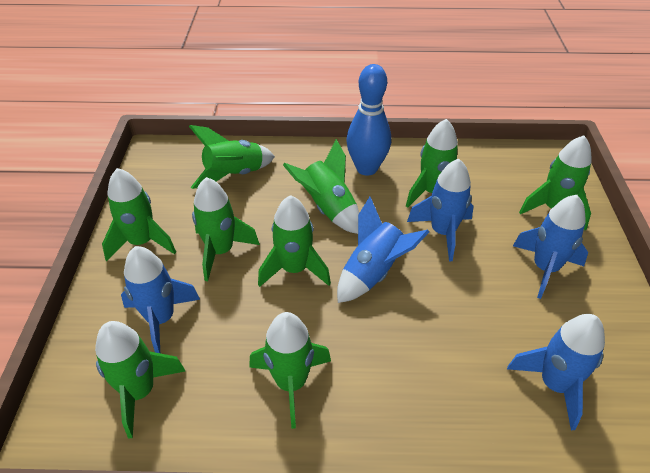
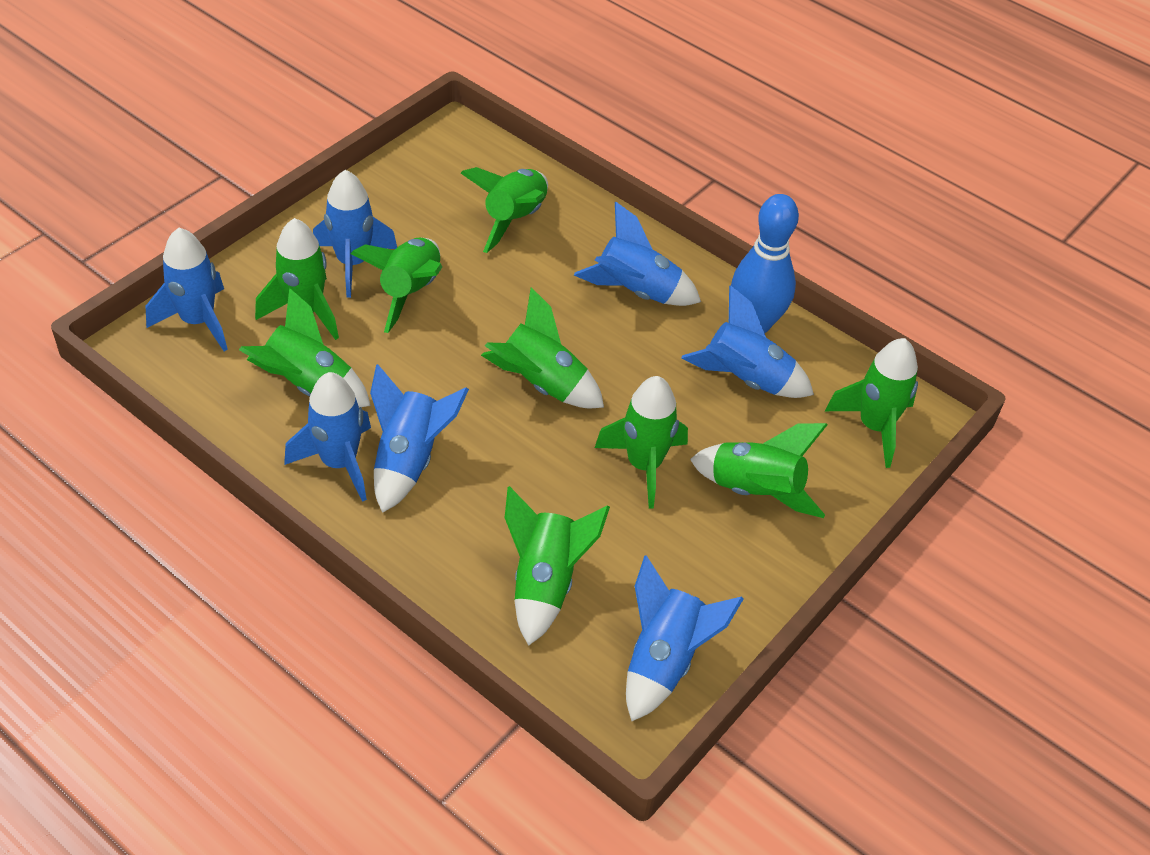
blue rocket: [121,246,200,353] [337,197,429,303] [407,159,474,261] [507,314,605,430] [513,195,588,299] = 5 -> [146,228,228,351] [284,372,371,502] [313,170,397,298] [370,364,469,513] [574,202,701,306] [626,555,744,721] [681,285,814,398] = 7

